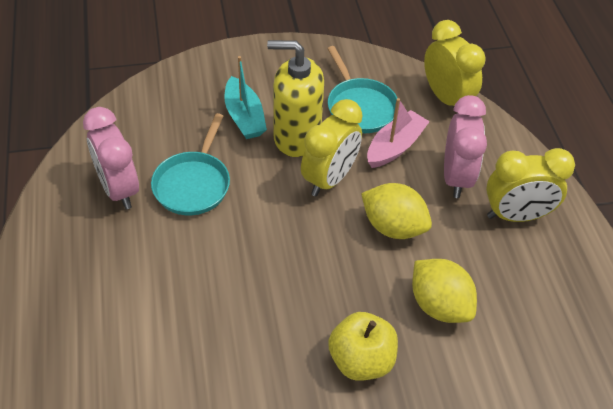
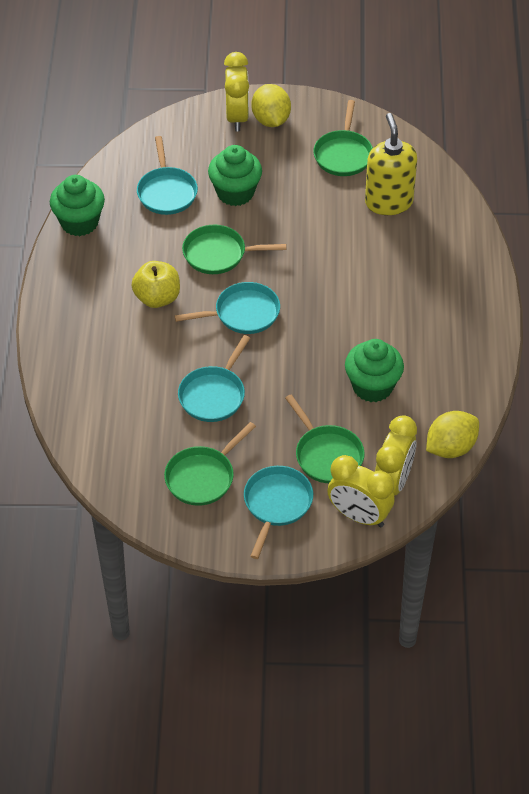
green cupcake: none = 0 -> [50,175,105,236] [208,145,262,206] [345,339,404,402] = 3
green pan: none = 0 -> [164,422,256,506] [182,225,287,274] [285,395,365,483] [313,100,373,176] = 4
pink boat: [367,98,430,168] = 1 -> none = 0
pink clock: [83,107,139,209] [444,95,487,198] = 2 -> none = 0
turquoise boat: [225,56,267,139] = 1 -> none = 0
turquoise pan: [151,113,230,215] [327,46,397,133] = 2 -> [137,136,198,215] [175,282,280,334] [178,335,250,422] [244,466,313,559] = 4

